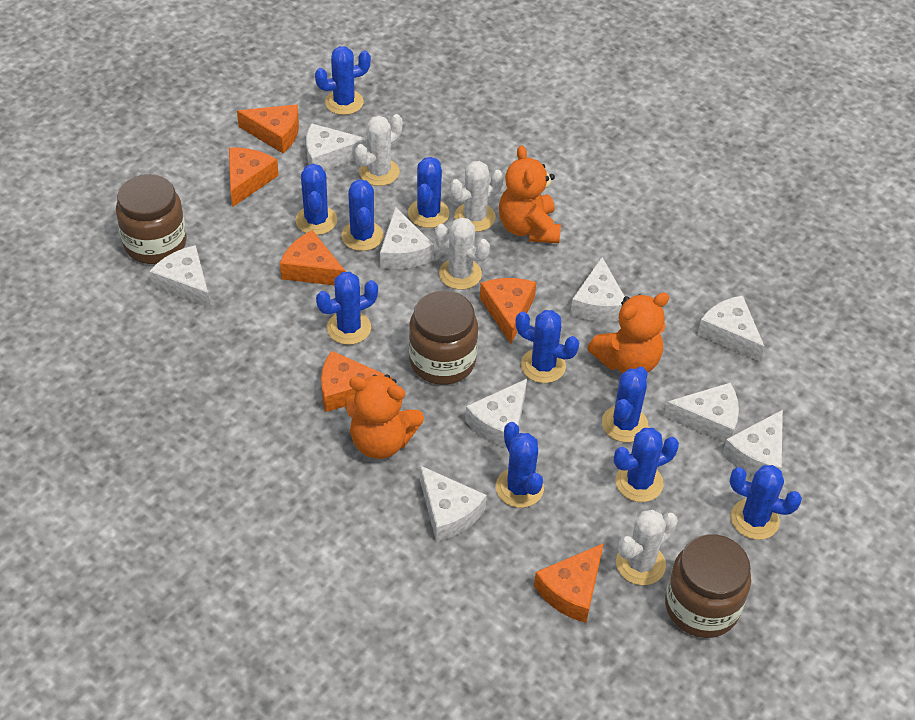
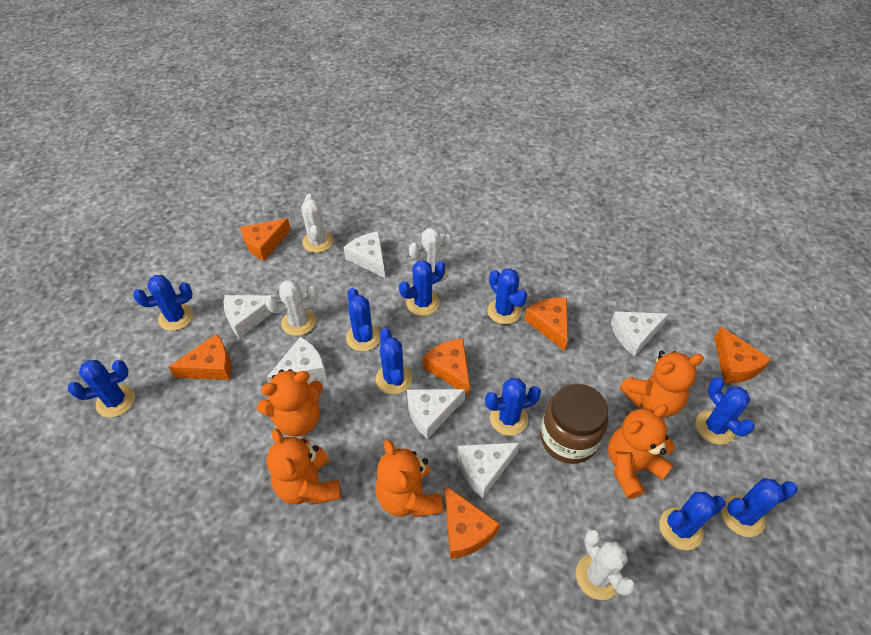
brown jar: [116,174,187,264] [409,290,478,385] [665,534,751,638] = 3 -> [540,384,608,464] = 1
orange teddy bear: [345,374,424,459] [499,145,561,243] [587,292,669,373] = 3 -> [257,369,323,436] [266,429,341,505] [376,440,443,517] [608,404,675,499] [620,351,704,418] = 5
white cheese: [149,245,211,309] [306,123,367,171] [380,207,434,269] [420,465,487,542] [465,379,527,448] [570,257,625,322] [664,383,739,443] [697,295,765,362] [722,410,783,476] = 9 -> [224,295,279,338] [266,337,327,383] [343,231,385,278] [407,389,466,439] [457,443,520,498] [611,311,669,356] = 6

